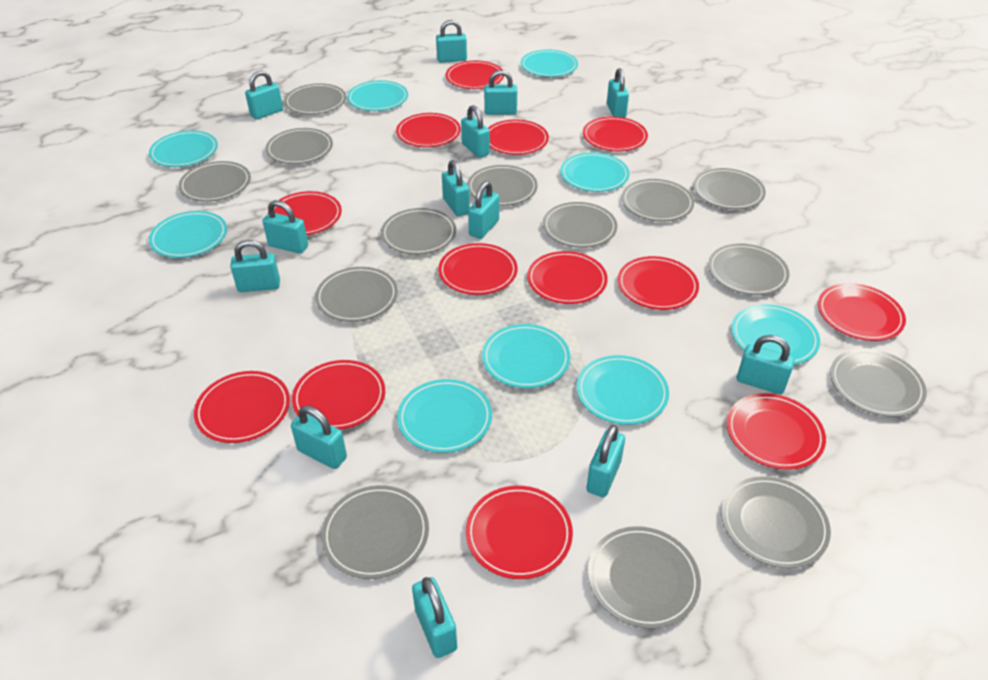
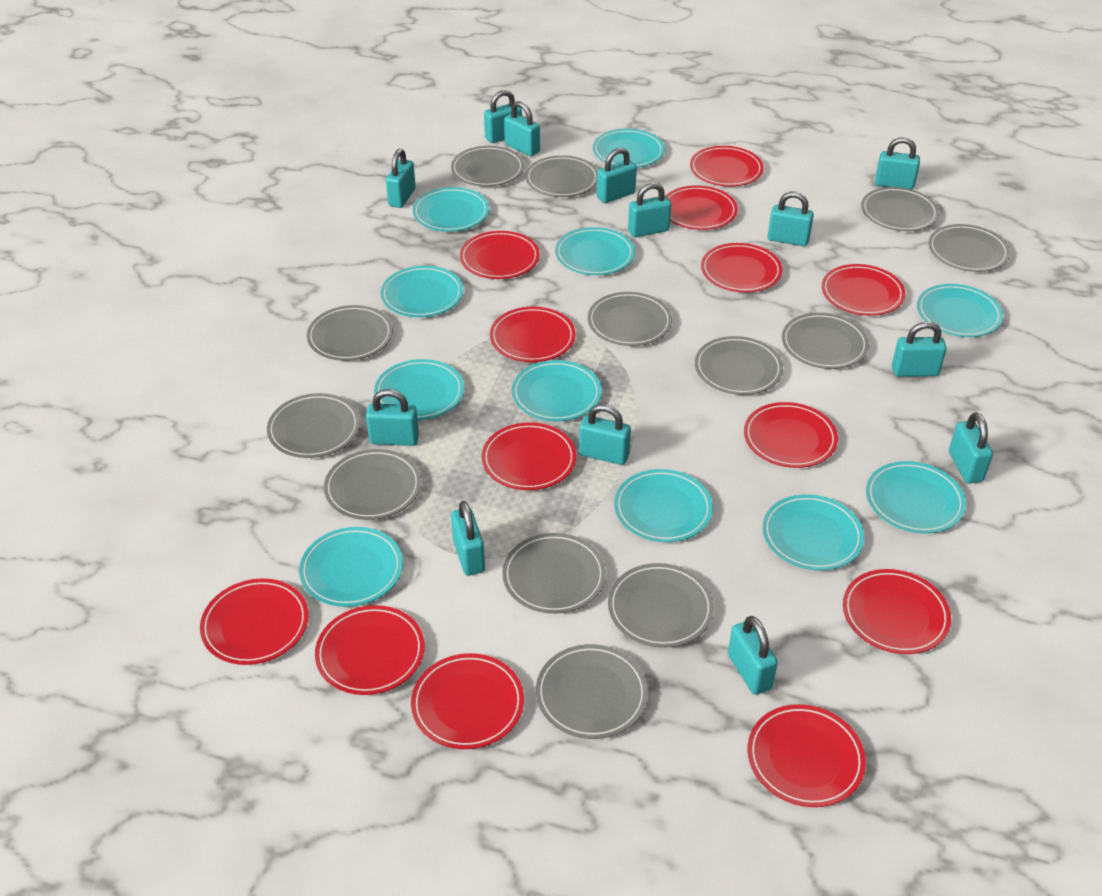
grey plate: [179,161,251,202] [266,128,333,164] [284,83,346,115] [315,267,398,322] [321,485,429,579] [381,208,456,255] [467,165,538,206] [543,202,617,248] [588,526,701,629] [622,179,694,222] [693,168,766,209] [708,244,790,295] [721,476,831,568] [830,349,927,417] = 14 -> [267,393,360,458] [307,305,393,361] [324,449,421,520] [451,146,524,187] [502,533,606,614] [525,155,598,197] [536,644,648,739] [588,292,672,346] [608,563,714,648] [695,336,783,395] [782,313,869,369] [861,187,939,231] [929,224,1010,272] = 13
turquoise plate: [149,131,218,167] [149,211,227,258] [347,80,408,111] [397,379,492,453] [482,324,570,388] [521,50,578,77] [560,152,630,192] [577,355,669,425] [731,304,820,365] = 9 -> [299,527,403,607] [374,359,464,420] [380,266,463,317] [413,187,489,232] [512,360,602,421] [555,227,635,275] [593,129,665,168] [614,469,713,542] [763,494,864,570] [866,461,966,533] [917,284,1003,337] = 11

